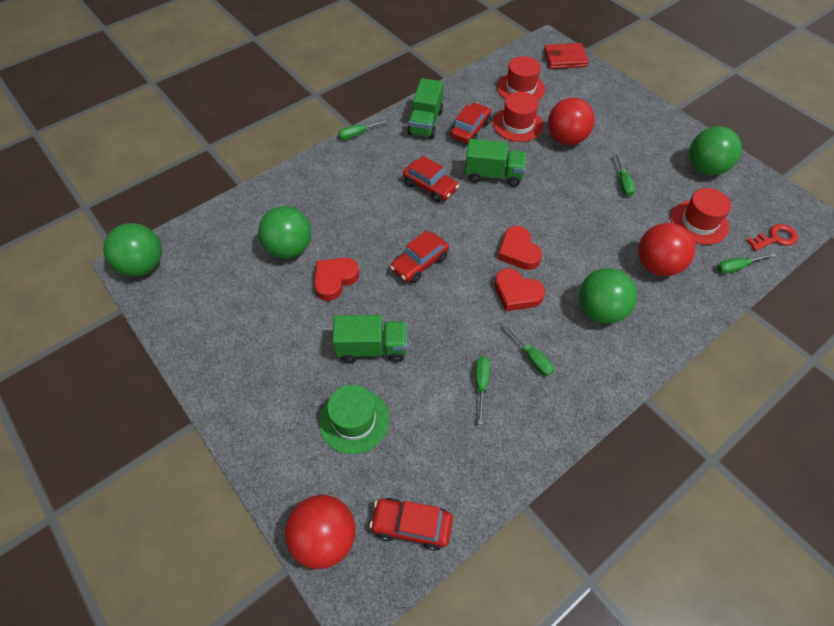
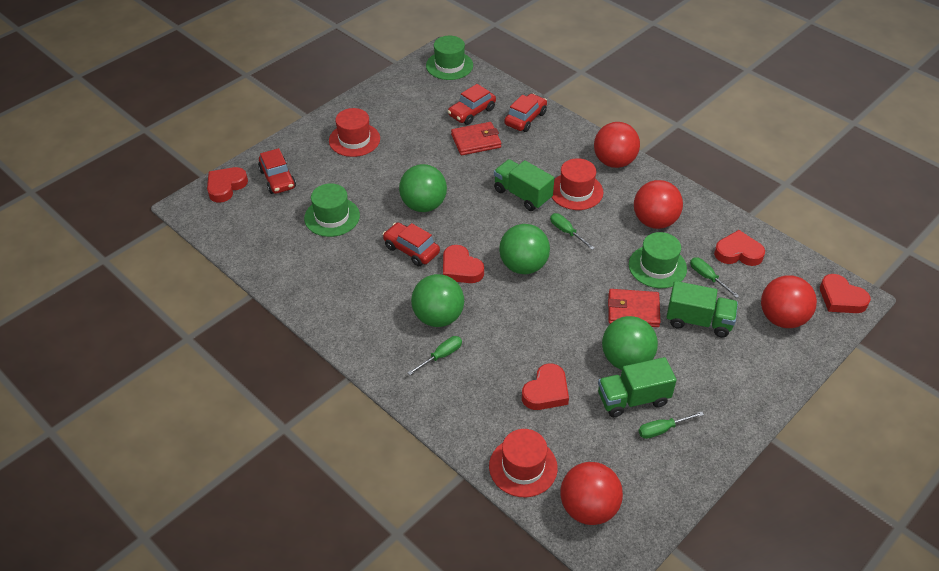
green hat: [319,385,389,454] = 1 -> [304,183,360,237] [426,36,473,80] [629,232,687,288] = 3
green screwdriver: [338,119,389,140] [476,356,490,424] [503,323,554,376] [615,153,635,197] [717,253,776,274] = 5 -> [407,336,462,375] [550,213,594,250] [639,412,704,439] [690,257,739,298] = 4
red ball: [285,495,355,569] [548,98,595,145] [638,223,695,276] = 3 -> [560,462,623,525] [594,122,640,168] [634,180,683,229] [761,275,817,328] = 4
red heart: [314,258,360,301] [494,268,545,311] [498,226,542,270] = 3 -> [207,167,248,203] [443,245,484,283] [522,363,569,410] [714,230,765,266] [820,274,871,313] = 5
red key: [746,224,798,251] = 1 -> none = 0
red wallet: [544,43,589,69] = 1 -> [451,122,501,155] [608,289,660,327] = 2

